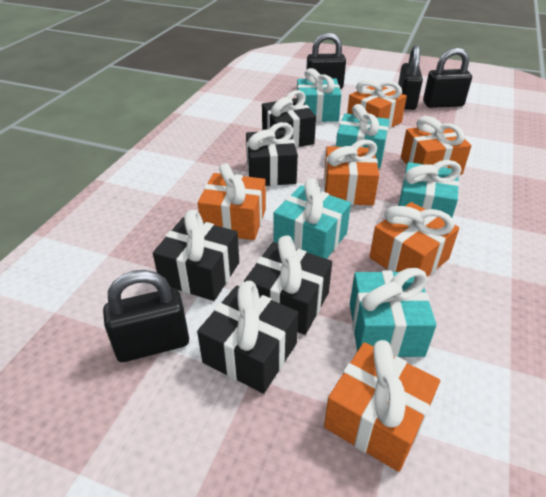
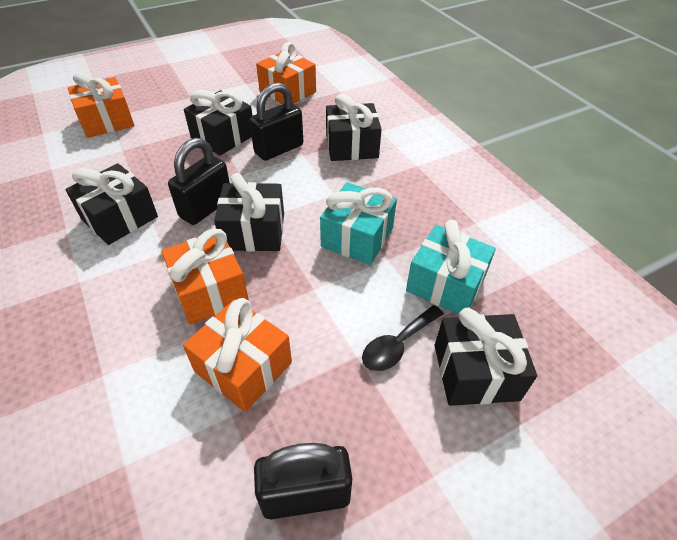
black padlock: [103,270,189,362] [306,32,346,89] [398,45,423,110] [423,48,472,108] = 4 -> [168,138,230,225] [249,83,303,161] [254,443,352,519] = 3
black spoon: none = 0 -> [362,305,444,371] = 1
orange gift: [198,163,266,240] [324,139,379,205] [324,340,440,472] [347,79,407,130] [369,202,459,277] [401,116,472,175] = 6 -> [68,72,134,138] [161,229,249,324] [183,298,292,412] [256,42,316,104] = 4
turquoise gift: [273,178,351,259] [297,68,341,122] [336,104,389,168] [350,268,436,357] [398,160,462,218] = 5 -> [320,182,397,265] [406,220,496,315] = 2

